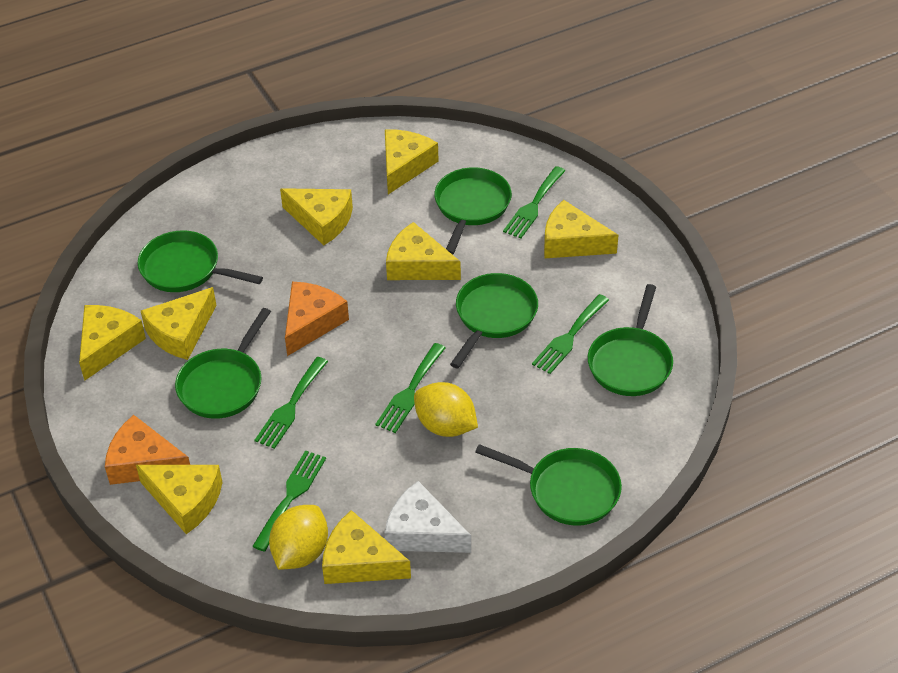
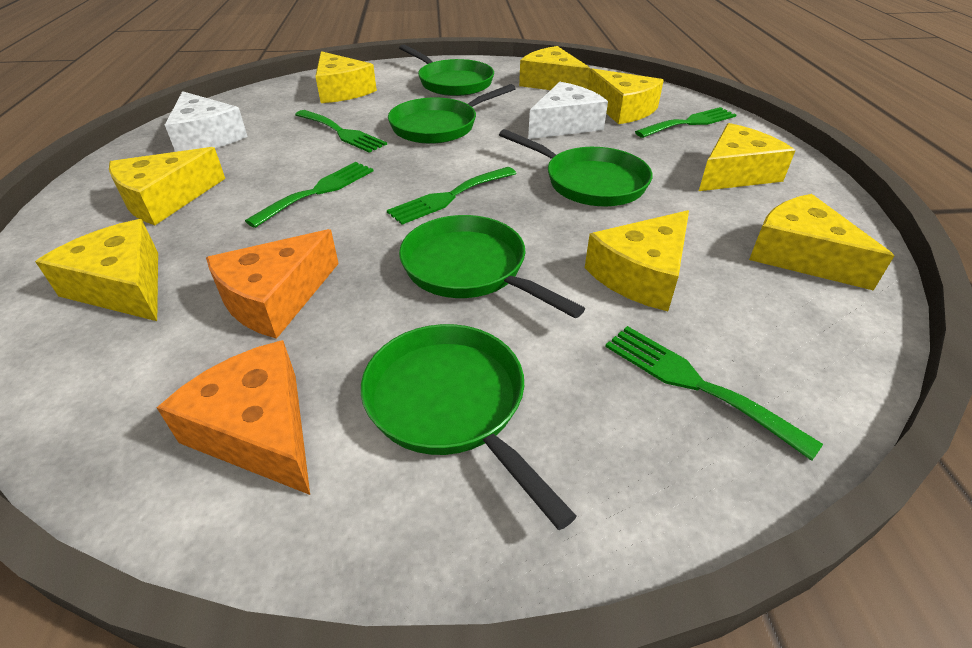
green pan: [138,230,263,292] [175,308,271,419] [435,167,512,255] [450,273,538,368] [475,444,622,526] [588,284,673,396] = 6 -> [361,324,577,530] [388,84,516,144] [399,44,494,96] [399,215,585,318] [499,129,652,206] = 5
white cheese: [385,481,471,553] = 1 -> [165,91,248,152] [528,82,608,139] = 2
yellow lemon: [269,505,328,570] [414,382,478,437] = 2 -> none = 0

